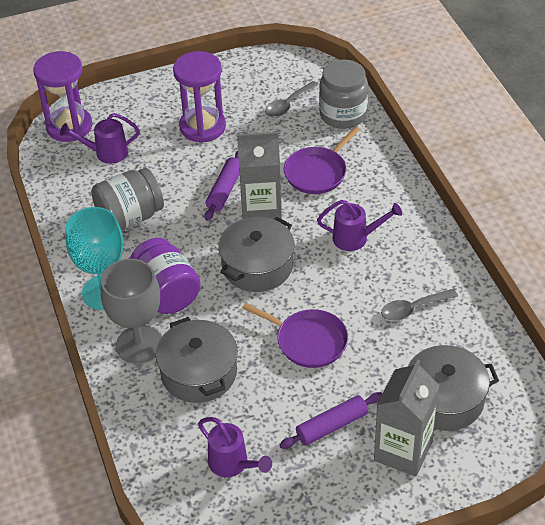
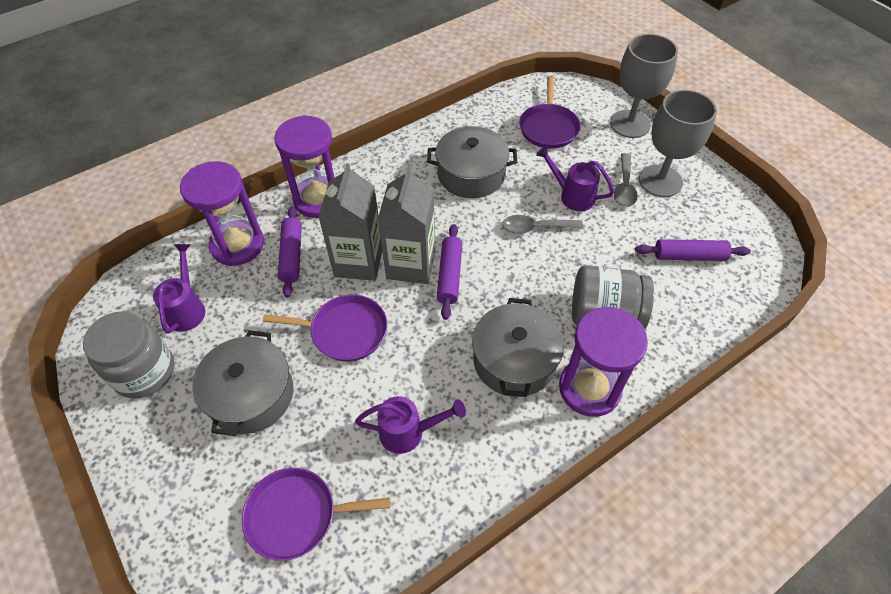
grey goblet: [101,259,162,364] = 1 -> [610,34,678,138] [639,90,717,197] = 2
purple hourglass: [33,51,92,142] [173,51,226,143] = 2 -> [180,161,264,266] [274,115,335,218] [559,307,648,417] = 3
purple jar: [130,238,201,314] = 1 -> none = 0
purple pan: [242,303,348,368] [284,126,360,194] = 2 -> [242,468,390,561] [263,295,387,361] [519,76,580,149] = 3
purple rolling pin: [204,151,240,221] [280,392,382,449] = 2 -> [278,206,302,298] [437,224,462,320] [635,239,751,261] = 3
turquoise goblet: [65,207,124,310] = 1 -> none = 0

